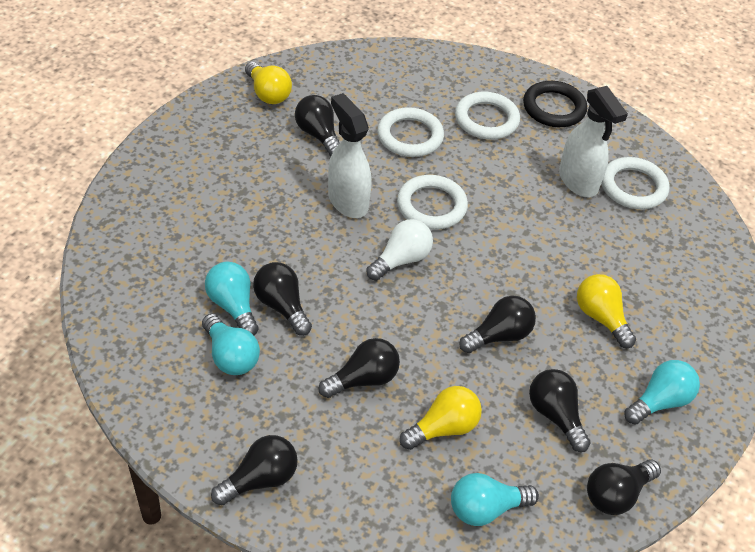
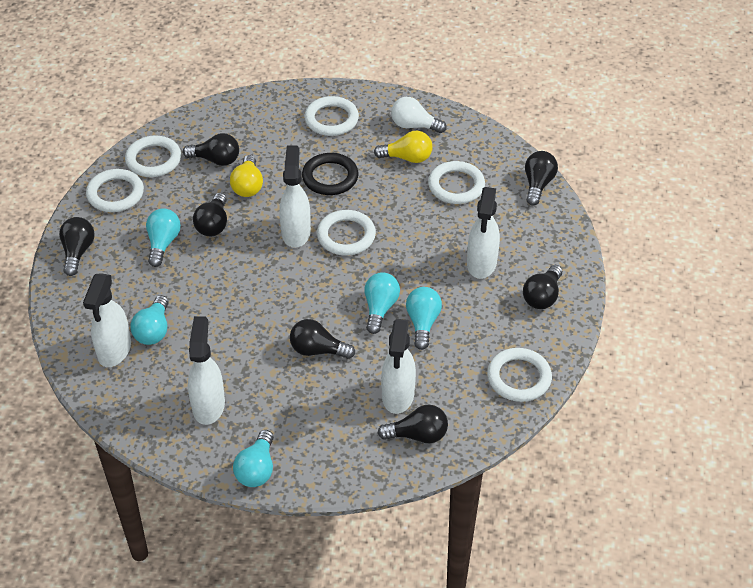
turquoise light bulb: [202,314,260,375] [205,262,259,335] [451,473,539,526] [624,360,700,425] = 4 -> [130,295,169,345] [146,208,181,267] [233,430,274,487] [364,272,400,334] [406,287,442,350] = 5
white ring: [377,107,444,157] [397,175,468,230] [455,92,520,139] [602,157,669,209] = 4 -> [86,169,144,212] [125,136,181,177] [304,96,359,136] [317,210,376,255] [428,161,485,204] [487,348,552,402] = 6
white spray bottle: [328,93,372,218] [559,86,628,197] = 2 -> [83,273,131,367] [188,316,225,425] [279,146,311,248] [381,319,416,414] [467,187,500,279] = 5
yellow light bulb: [245,62,292,104] [400,386,482,450] [577,274,636,348] = 3 -> [230,155,263,197] [374,131,432,163] = 2

